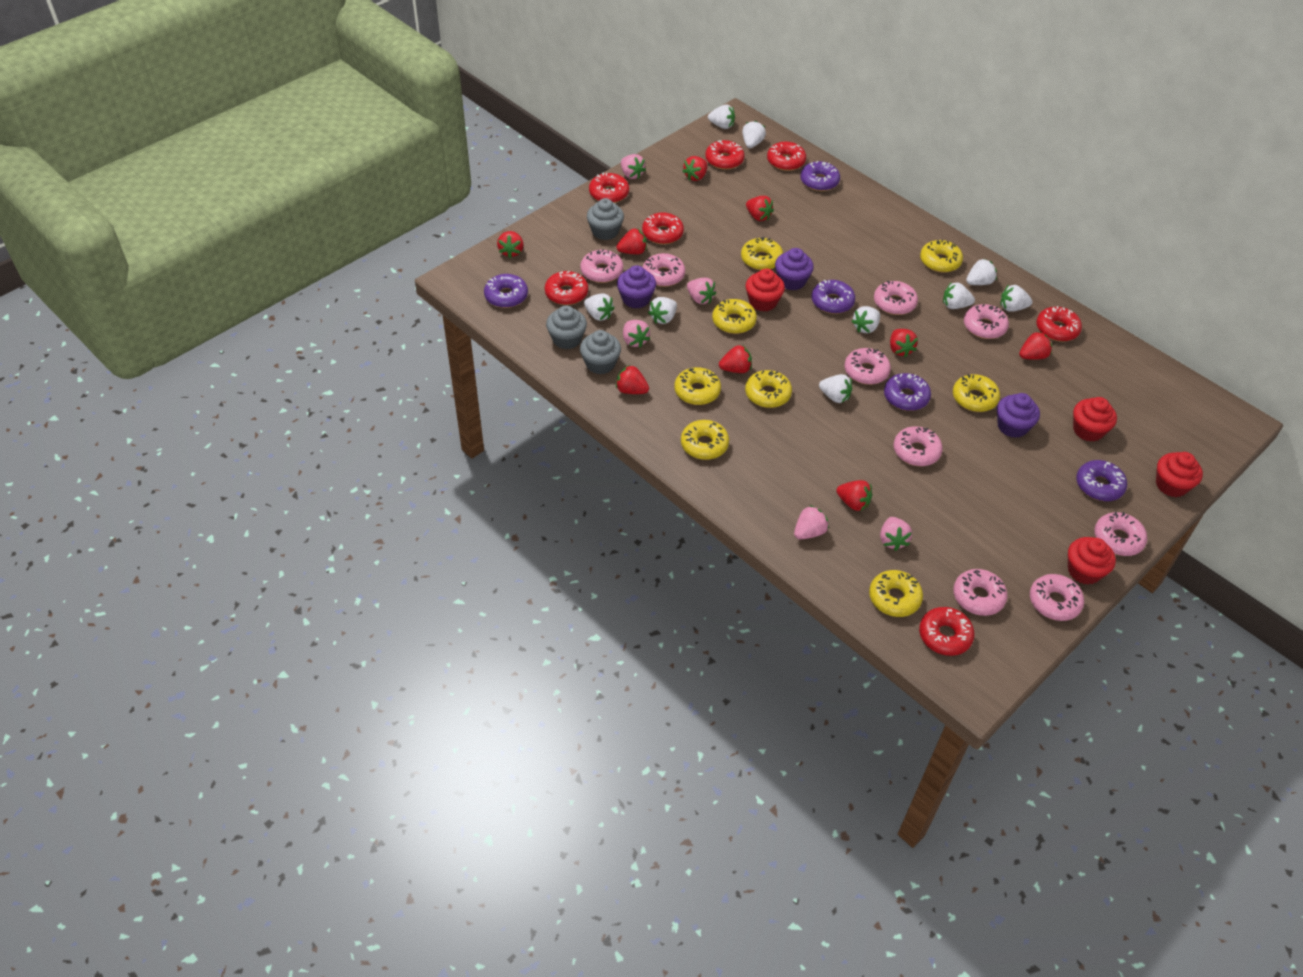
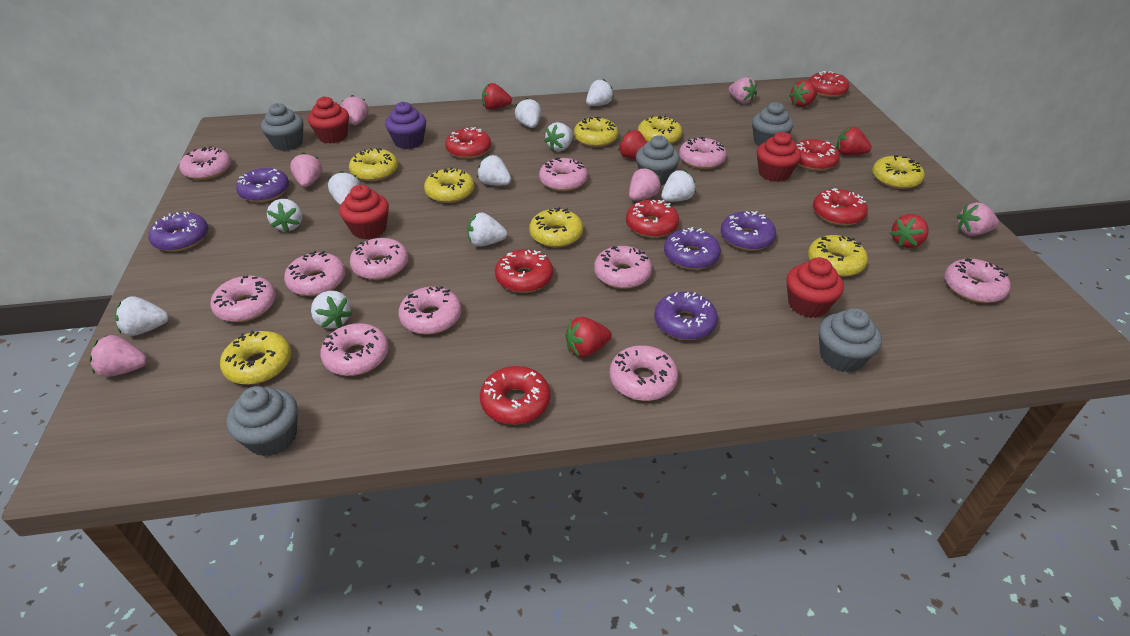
grey cupcake: [546,305,587,349] [580,330,621,374] [587,198,624,240] = 3 -> [226,386,298,456] [261,103,303,151] [636,135,680,185] [752,102,794,146] [819,308,882,372] = 5
pink donut: [580,249,623,283] [643,253,685,287] [844,348,891,385] [874,281,918,315] [894,426,943,466] [953,569,1008,616] [964,304,1009,339] [1030,574,1084,621] [1094,512,1147,556] = 9 -> [179,146,231,180] [210,275,276,322] [284,251,346,296] [320,323,389,376] [350,238,408,280] [398,286,462,334] [539,158,588,191] [594,246,652,289] [609,345,678,401] [679,137,727,169] [944,258,1011,303] = 11
pink strawberry: [621,154,646,179] [623,320,650,348] [687,278,716,304] [794,505,829,539] [880,517,912,551] = 5 -> [89,335,147,377] [290,153,322,187] [341,95,368,125] [629,168,661,201] [728,77,757,104] [957,202,999,236] = 6
purple cupcake: [617,265,656,309] [775,248,814,290] [997,393,1040,438] = 3 -> [385,102,426,149] = 1
red strawberry: [497,231,524,258] [616,228,647,255] [616,365,649,394] [682,156,708,181] [719,345,752,373] [746,196,774,221] [836,480,872,511] [890,329,918,357] [1019,331,1052,360] = 9 -> [482,83,512,110] [565,317,612,357] [618,130,647,159] [789,80,817,107] [836,127,872,155] [890,214,929,248] = 6
white strawberry: [584,293,614,321] [648,297,677,324] [708,104,735,129] [742,121,766,148] [819,374,852,403] [851,306,880,333] [943,282,975,309] [966,259,997,285] [1000,285,1033,312] = 9 -> [115,296,169,336] [267,199,302,233] [311,291,352,328] [328,171,360,205] [467,213,507,247] [477,155,511,185] [515,98,541,128] [544,122,573,151] [586,79,614,106] [661,170,696,202] = 10

